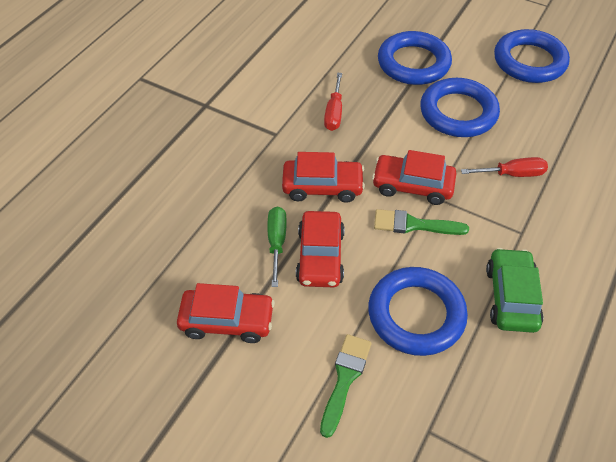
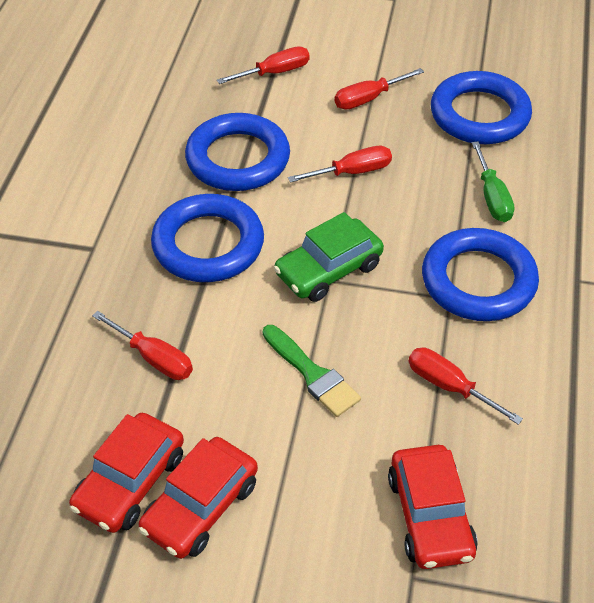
green brush: [320,334,372,438] [374,209,469,235] = 2 -> [263,325,361,417] = 1
red car: [177,283,275,343] [282,152,365,203] [296,211,345,287] [372,150,456,205] = 4 -> [69,413,184,533] [139,437,258,559] [388,445,478,569] = 3
red screwdriver: [324,73,342,131] [461,157,548,177] = 2 -> [92,311,193,380] [217,46,310,84] [288,146,392,182] [335,68,424,110] [408,348,523,425] = 5

